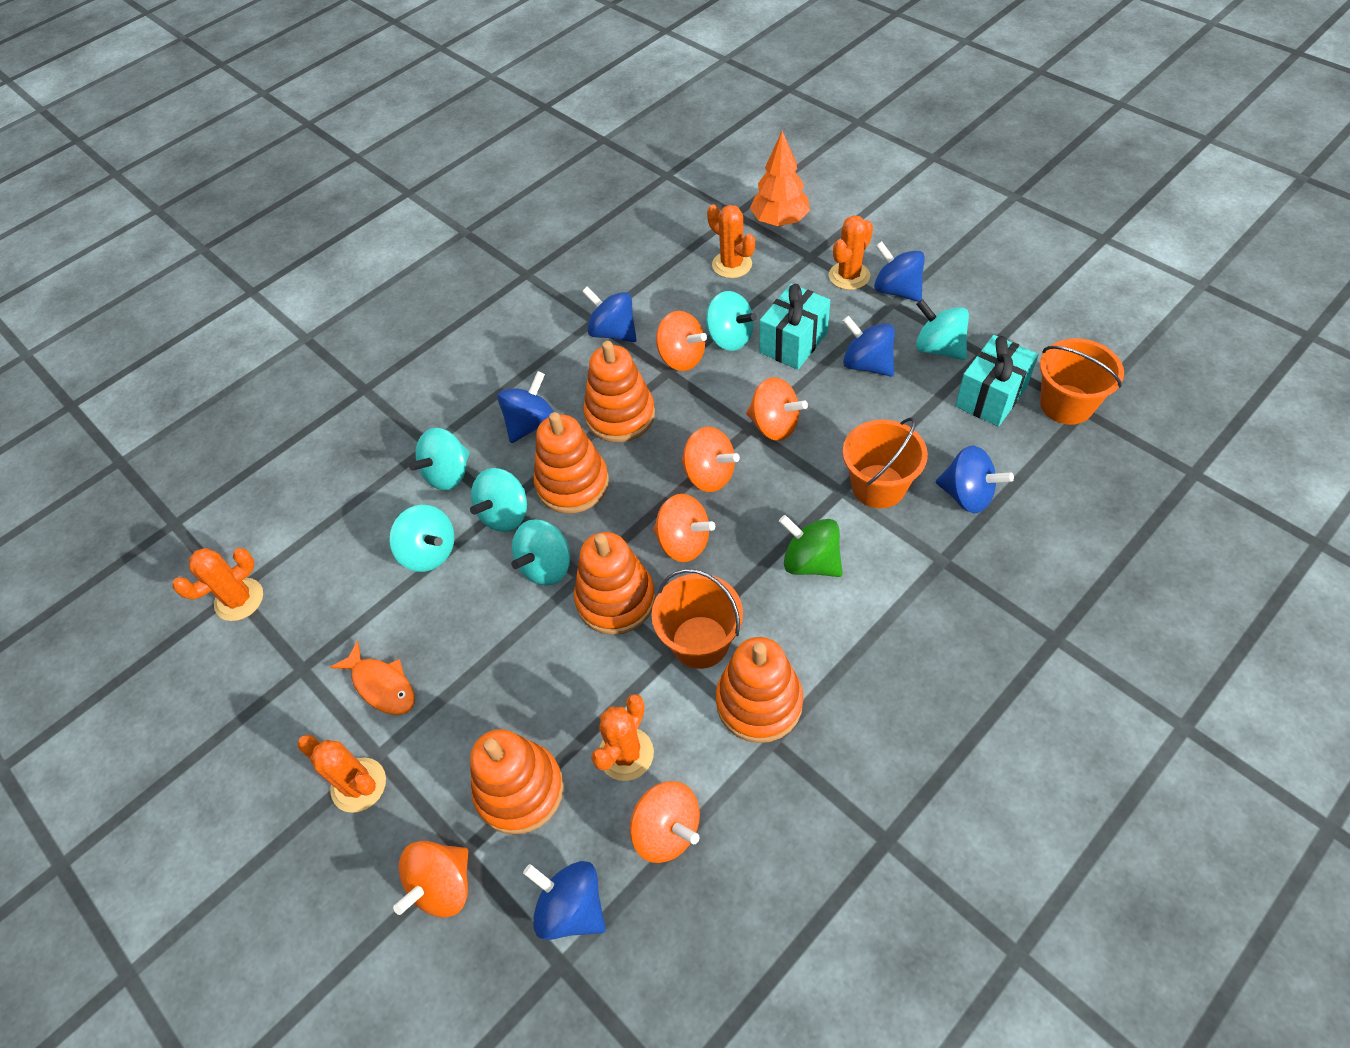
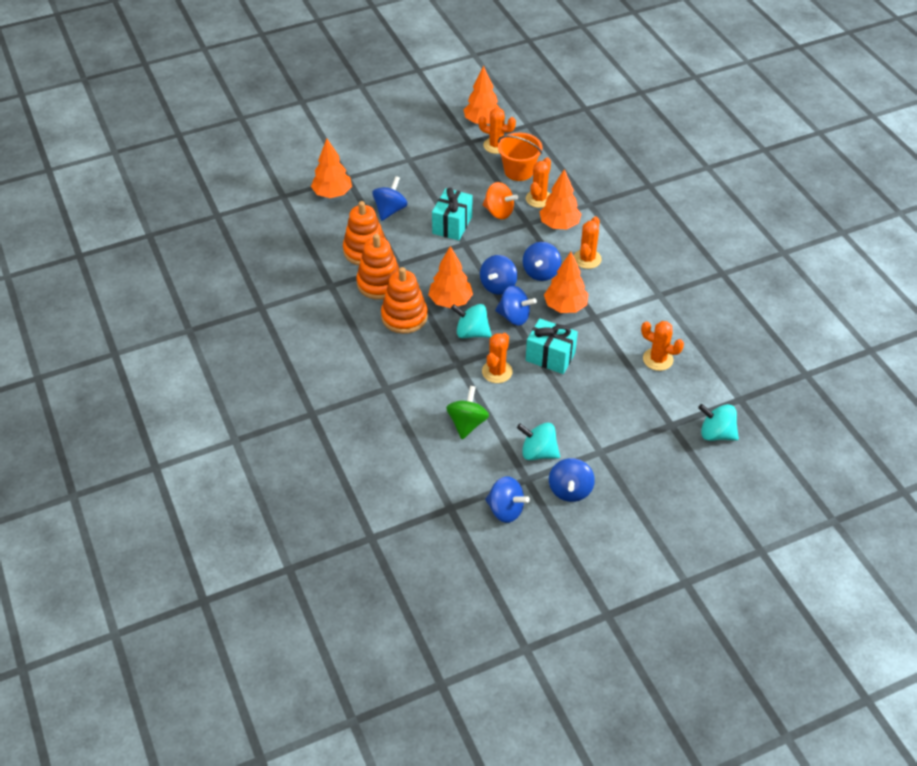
orange bucket: [651,569,743,669] [842,417,928,508] [1040,338,1124,425] = 3 -> [498,133,542,181] = 1
orange fish: [330,640,415,715] = 1 -> none = 0
orange spinning top: [393,841,468,918] [630,781,700,863] [653,494,715,562] [656,311,707,371] [681,427,740,492] [746,377,808,441] = 6 -> [483,182,518,219] = 1
orange stacking toy: [470,729,564,835] [534,412,609,514] [574,532,655,635] [583,341,655,442] [716,637,803,743] = 5 -> [343,201,386,266] [356,234,399,300] [381,267,428,334] = 3
orange tree: [750,131,810,226] = 1 -> [311,139,352,198] [428,246,473,308] [463,66,501,124] [539,169,582,230] [544,252,589,313] = 5
turquoise spinning top: [389,505,454,572] [409,428,470,491] [470,468,527,532] [511,519,570,586] [706,291,757,351] [916,299,969,360] = 6 -> [451,304,492,338] [517,422,560,460] [698,404,739,441] = 3

